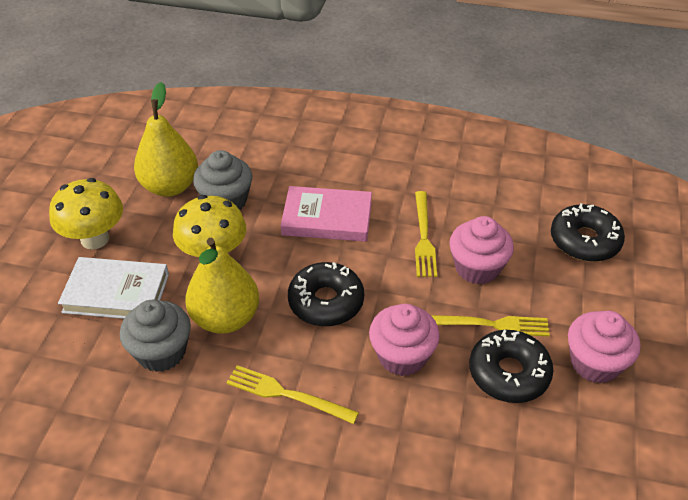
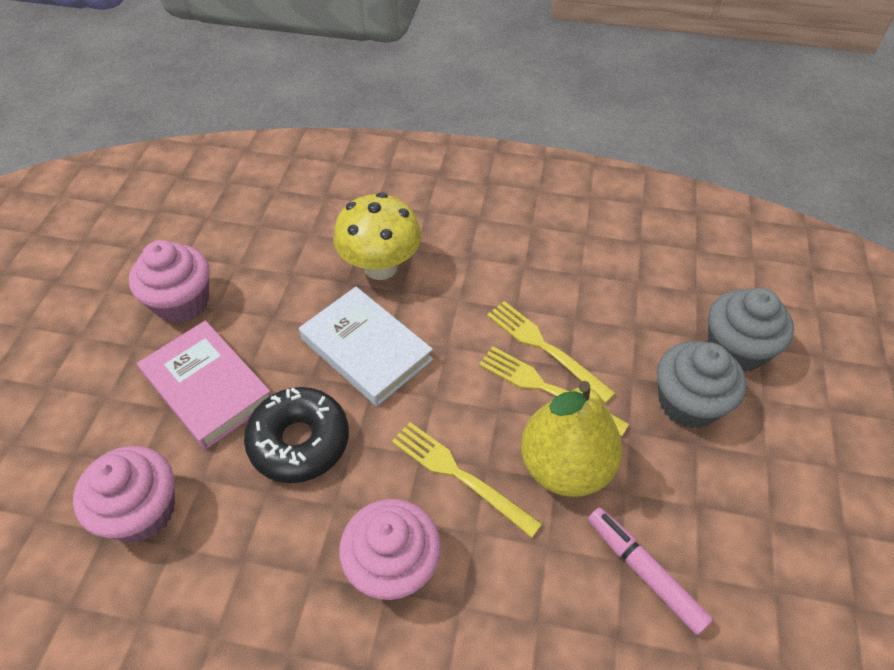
black donut: [288,262,364,326] [469,330,553,403] [551,203,625,262] = 3 -> [244,387,349,483] = 1
pink marker: none = 0 -> [588,508,713,635] = 1
yellow mushroom: [49,178,123,249] [173,195,246,257] = 2 -> [333,193,421,280] = 1
yellow pear: [134,82,198,197] [185,238,259,334] = 2 -> [521,381,623,497] = 1

